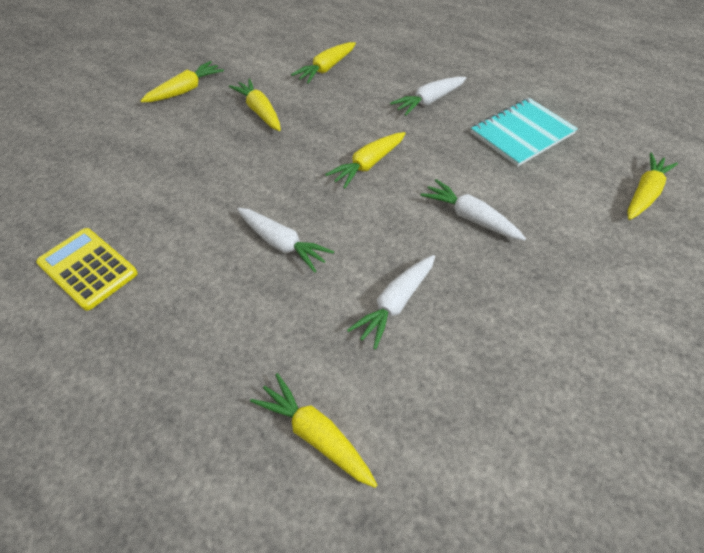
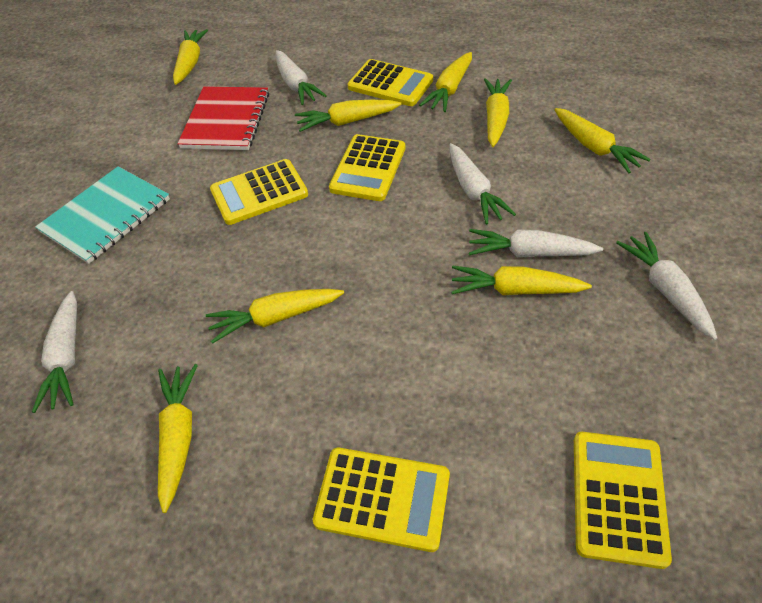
red notebook: none = 0 -> [177,86,269,150] = 1
white carrot: [237,208,334,273] [347,255,435,350] [390,76,467,116] [420,179,526,241] = 4 -> [32,291,77,413] [276,50,327,105] [449,143,516,225] [469,229,603,257] [616,232,717,340] = 5
yellow calculator: [36,228,138,311] = 1 -> [210,159,308,225] [313,448,450,552] [329,134,405,201] [347,59,433,106] [574,432,672,569] = 5
yellow carrot: [140,61,224,102] [229,78,281,131] [250,373,377,488] [291,42,356,84] [325,132,406,189] [627,153,678,220] = 6 -> [158,364,198,513] [173,29,208,85] [206,289,344,344] [295,100,401,132] [419,52,472,112] [451,266,592,295] [484,78,512,147] [554,108,650,173] = 8

